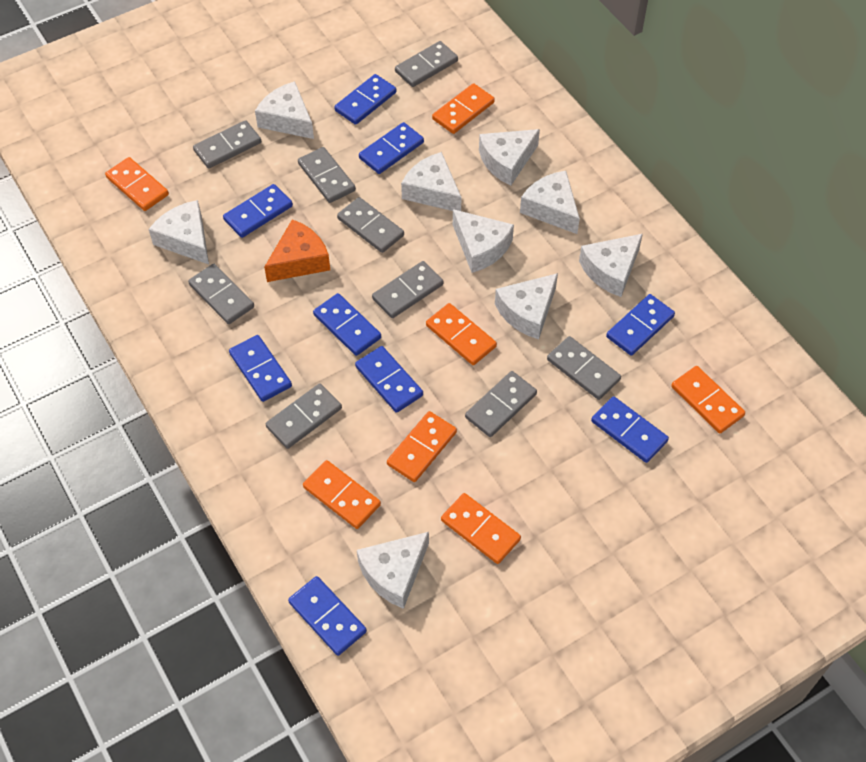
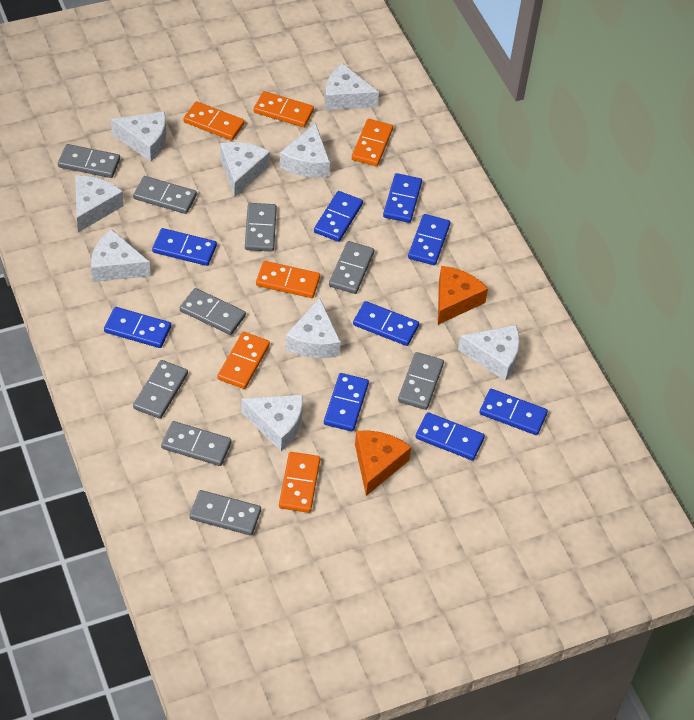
orange cheese: [264,219,330,282] = 1 -> [355,431,411,496] [438,266,488,325] = 2
orange domino: [105,157,169,211] [303,460,381,529] [387,411,457,482] [426,303,497,365] [432,83,495,134] [441,493,521,564] [671,366,745,433] = 7 -> [183,101,245,141] [218,332,270,389] [254,91,314,127] [256,261,320,298] [279,452,320,513] [352,119,393,166] = 6

